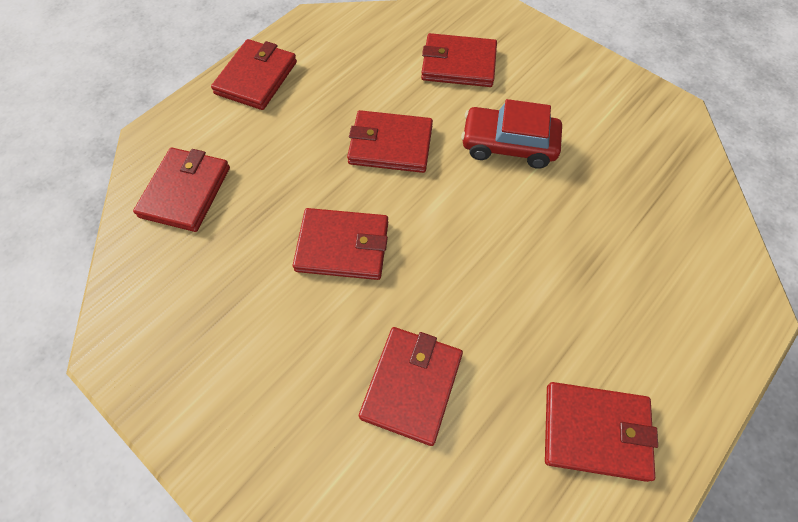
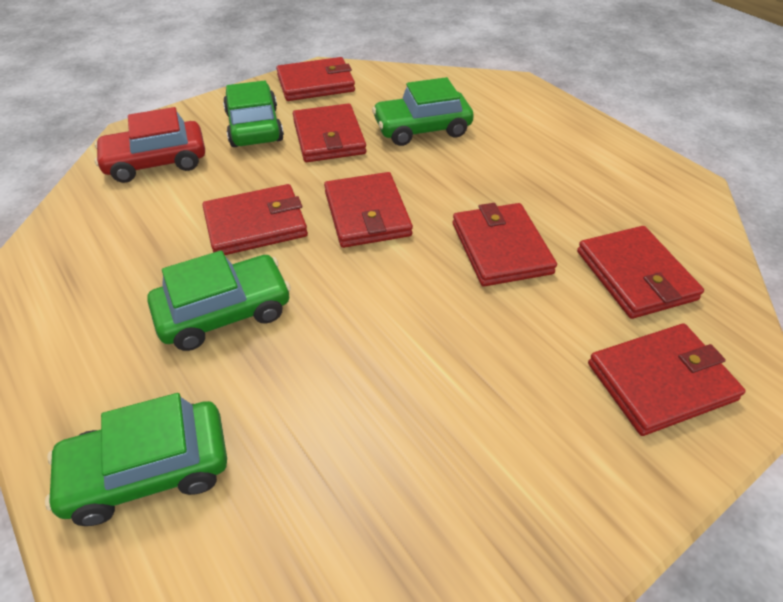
green car: none = 0 -> [45,393,227,526] [147,250,291,351] [223,81,284,147] [372,77,474,146] = 4

